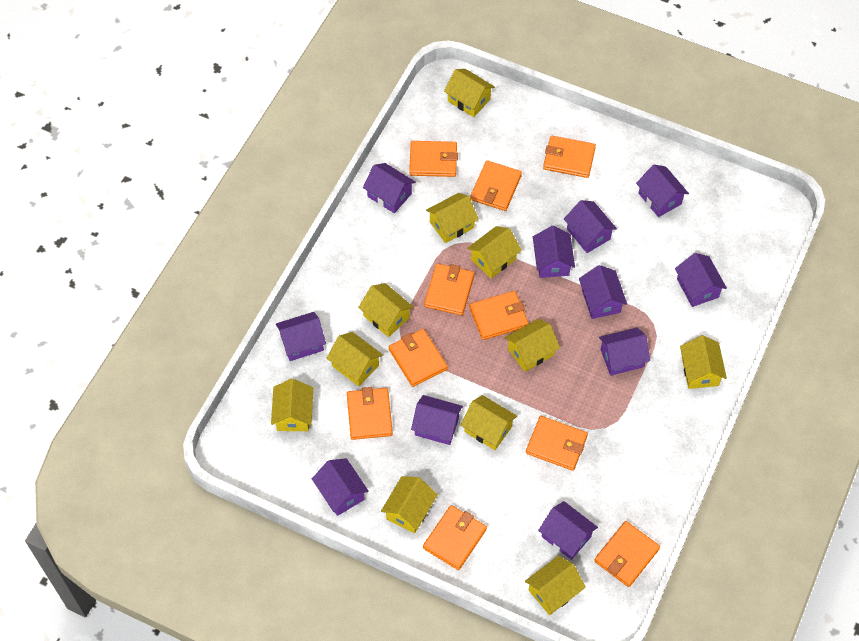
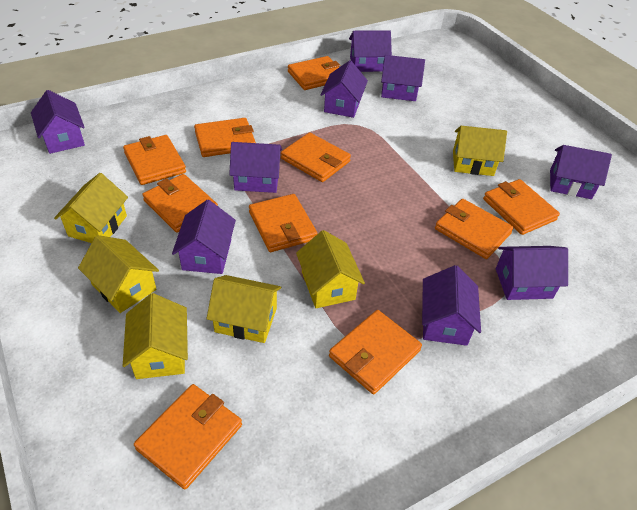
purple house: [276,312,326,361] [312,458,369,516] [363,163,415,213] [411,395,463,445] [533,226,575,278] [538,501,598,560] [564,200,617,253] [579,265,627,319] [599,328,650,376] [636,165,689,217] [675,253,727,307] = 11 -> [31,90,85,154] [172,200,236,274] [229,142,282,193] [320,60,368,118] [349,30,392,72] [381,55,425,101] [422,265,481,346] [496,246,568,300] [550,145,612,199] = 9
yellow house: [271,379,313,431] [326,332,383,386] [358,283,414,337] [381,476,438,534] [426,193,479,243] [444,69,495,117] [461,395,517,450] [467,226,522,278] [505,319,560,372] [525,556,586,615] [680,335,727,389] = 11 -> [54,173,128,243] [78,235,159,313] [123,293,188,379] [207,275,281,343] [296,230,365,308] [453,126,507,176] = 6

